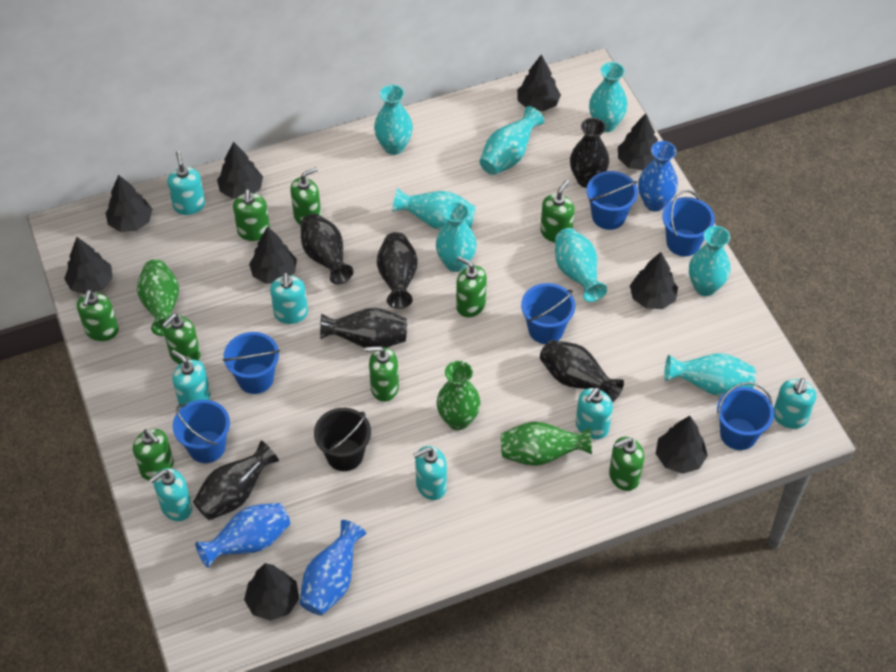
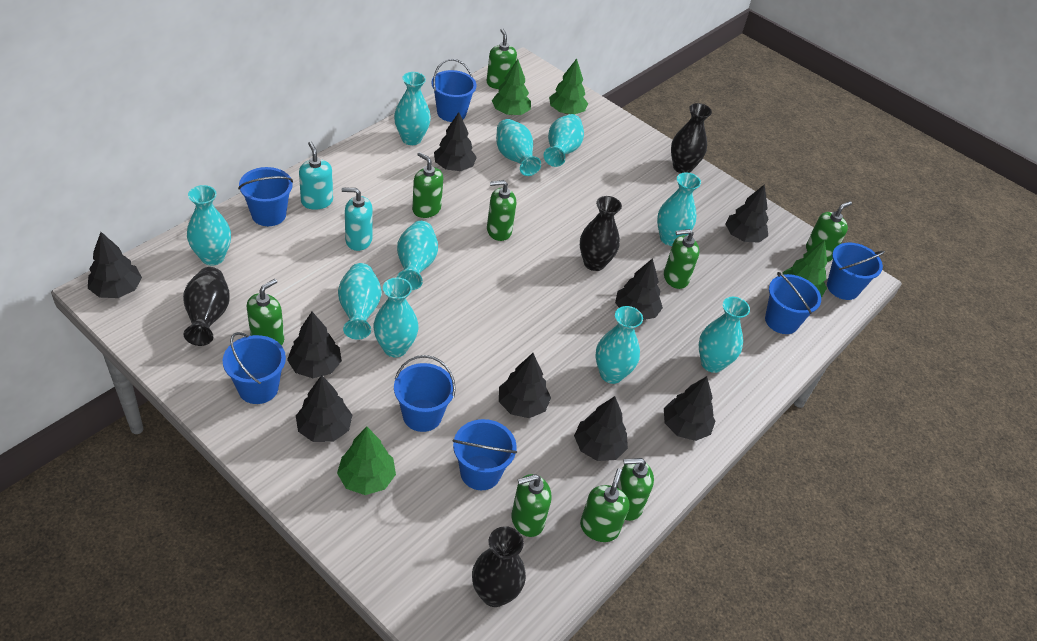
black bucket: [314,408,371,471] = 1 -> none = 0
black vase: [193,441,279,520] [301,213,354,284] [320,308,407,348] [377,232,418,309] [540,340,624,402] [570,118,609,188] = 6 -> [183,267,230,346] [472,526,526,607] [580,196,622,271] [671,103,712,173] = 4
blue bucket: [173,400,230,463] [223,332,280,394] [521,283,575,344] [586,171,638,230] [662,190,715,256] [717,382,774,450] = 6 -> [223,332,286,404] [238,167,293,226] [394,355,456,432] [431,59,476,122] [453,419,517,490] [765,272,821,334] [827,243,885,300] = 7
blue vase: [195,503,290,568] [300,520,366,616] [638,141,678,211] = 3 -> none = 0
green tree: none = 0 -> [337,427,396,495] [492,59,531,115] [549,58,588,115] [782,240,827,297] = 4
green vase: [137,259,179,336] [437,361,480,430] [501,421,592,466] = 3 -> none = 0
turquoise soap dispenser: [149,468,192,521] [167,151,205,215] [171,350,211,408] [270,273,308,324] [413,446,447,500] [576,388,613,439] [774,378,816,429] = 7 -> [299,141,333,210] [342,187,373,251] = 2
turquoise vase: [374,84,413,155] [392,188,476,230] [436,202,477,272] [479,106,544,175] [555,228,607,302] [589,62,628,132] [664,353,756,396] [689,226,730,296] = 8 -> [187,185,231,265] [338,263,381,340] [373,277,419,357] [394,72,431,145] [397,221,438,290] [496,119,541,176] [544,114,584,167] [595,306,643,384] [657,172,701,246] [699,297,750,373] = 10

